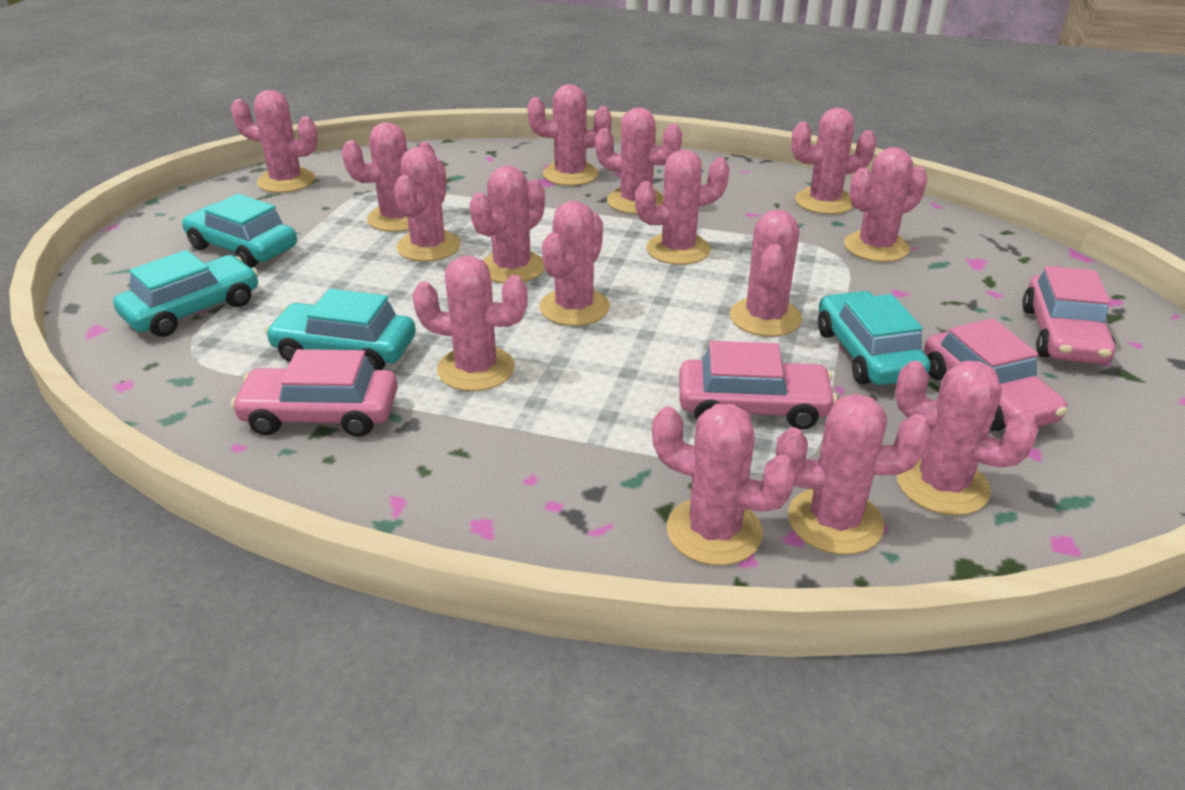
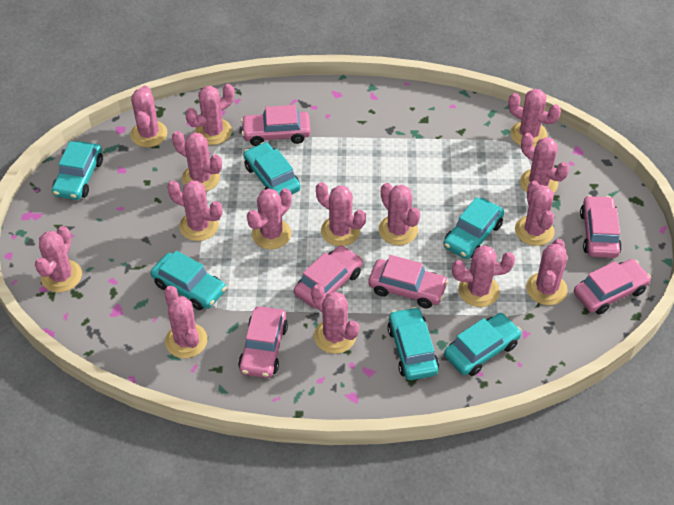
pink car: [231,349,398,437] [679,341,837,430] [924,319,1067,431] [1022,266,1116,364] = 4 -> [238,306,288,378] [241,105,311,146] [294,245,363,309] [368,255,448,308] [574,259,651,315] [580,195,622,258] = 6
turquoise car: [113,250,258,337] [182,194,297,268] [265,289,416,370] [818,291,931,385] = 4 -> [52,141,103,200] [151,250,226,310] [244,142,301,194] [388,307,439,380] [443,197,504,259] [444,313,522,376] = 6

